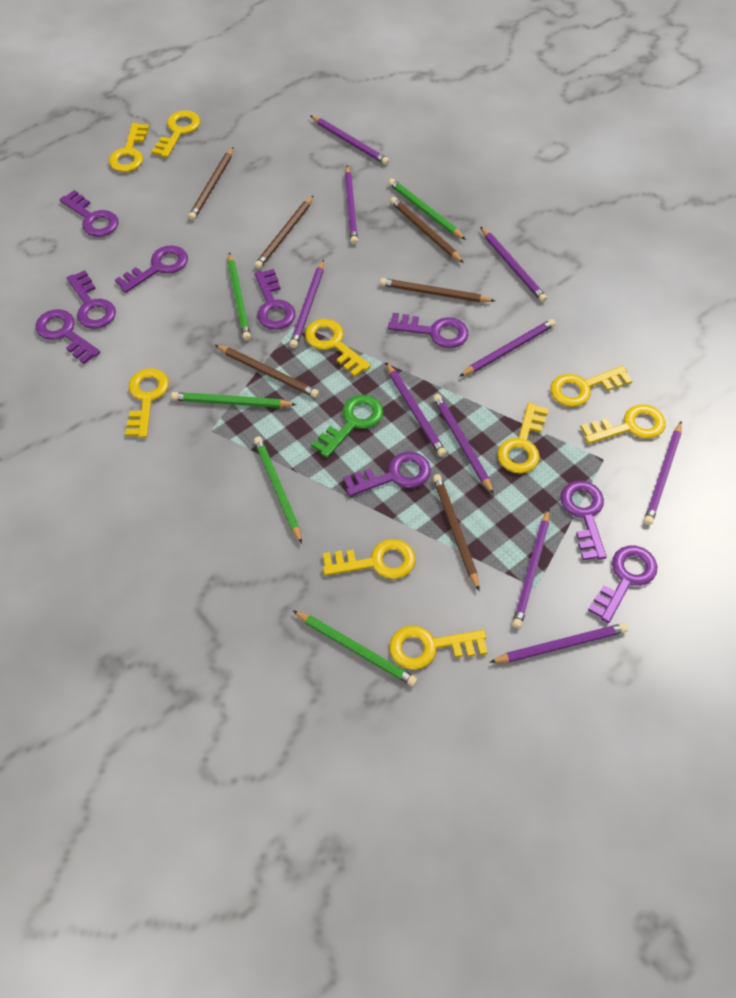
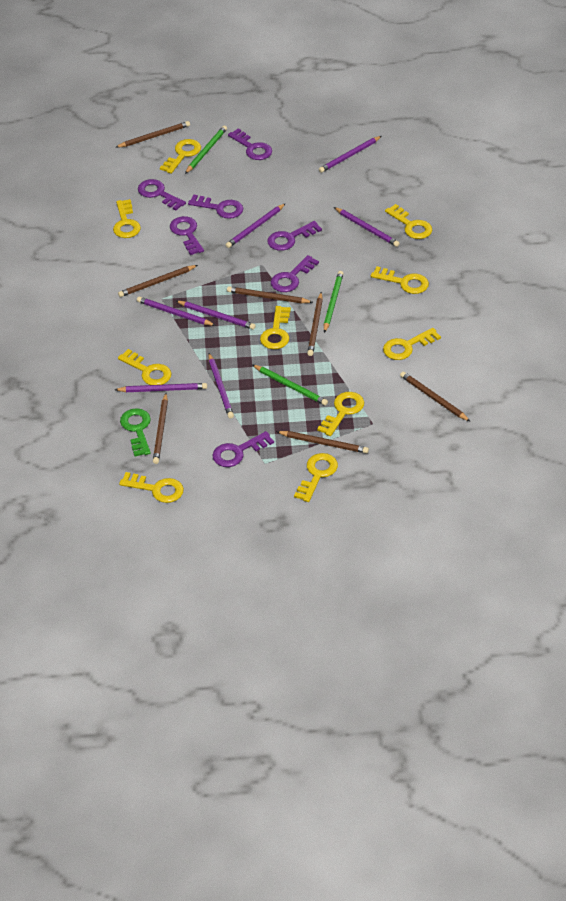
brown pencil: [188,147,234,220] [215,345,319,398] [254,195,314,269] [380,278,495,302] [390,197,464,263] [433,474,480,591] = 6 -> [115,121,190,148] [118,265,198,297] [153,393,168,464] [227,286,313,303] [276,431,369,453] [307,292,323,356] [400,372,471,422] = 7
green pencil: [171,392,297,408] [228,252,251,340] [254,437,302,544] [292,610,417,686] [388,178,466,240] = 5 -> [185,126,227,174] [252,364,328,405] [324,271,344,333] = 3
purple key: [36,309,100,364] [60,190,119,237] [67,270,116,329] [115,245,188,293] [255,269,296,330] [343,452,431,497] [388,313,469,348] [560,481,607,560] [588,545,657,623] = 9 -> [138,179,186,210] [170,216,204,255] [188,195,243,219] [212,431,274,467] [228,128,272,160] [267,221,322,251] [271,255,319,292] = 7
purple pencil: [290,259,324,348] [310,115,389,165] [345,165,358,244] [386,362,446,457] [433,394,494,495] [459,319,556,377] [480,227,547,302] [489,623,628,663] [512,509,550,628] [644,422,682,525] = 10 -> [115,383,207,392] [137,297,216,326] [176,301,256,330] [208,353,234,418] [226,203,286,248] [319,136,382,173] [334,207,400,247] = 7
yellow key: [109,123,149,172] [125,368,169,438] [151,110,200,158] [305,319,371,377] [323,539,416,579] [389,626,488,670] [497,403,549,474] [551,366,632,407] [581,404,666,444] = 9 -> [113,199,141,238] [118,349,172,385] [119,472,184,503] [160,139,201,174] [260,306,291,349] [294,453,338,502] [317,392,364,436] [371,266,429,294] [383,328,441,360] [385,204,432,239] = 10

